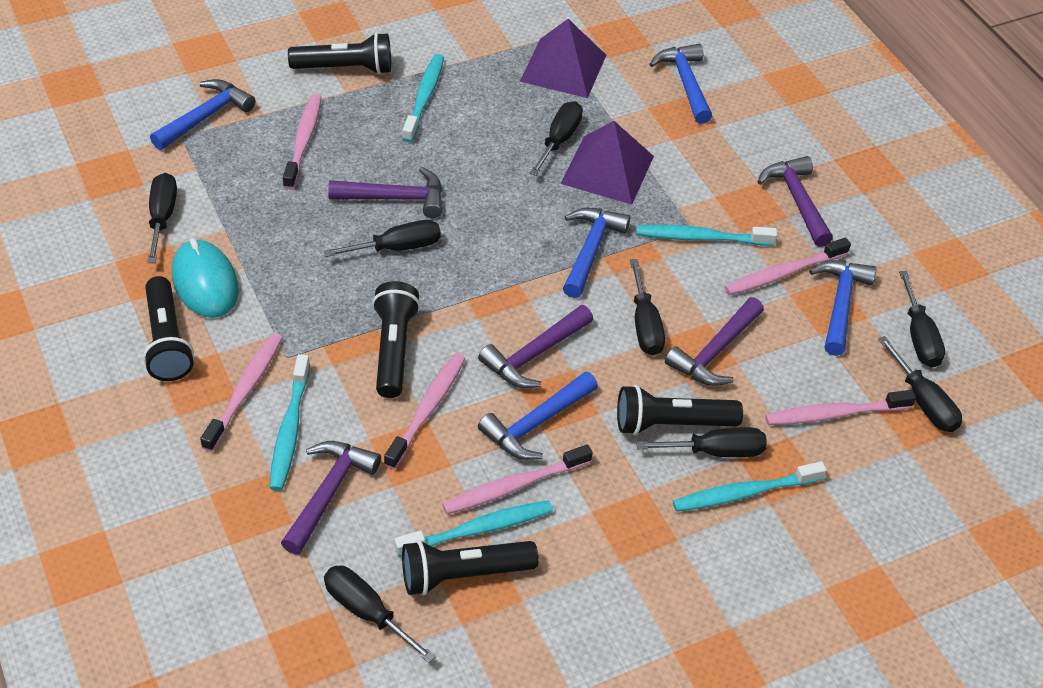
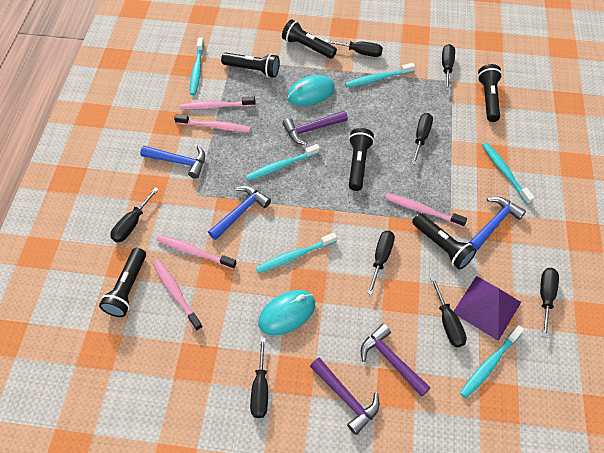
black flashlight: [143,276,194,381] [288,32,391,75] [372,281,420,398] [402,540,539,595] [617,385,743,435] = 5 -> [99,248,146,317] [221,53,280,78] [282,19,337,59] [349,128,374,191] [412,213,477,270] [477,64,502,122] = 6
blue hammer: [150,79,255,150] [478,371,598,460] [563,208,630,298] [649,44,712,124] [809,260,877,356] = 5 -> [140,146,205,179] [208,186,271,240] [468,197,526,250] = 3
pink toothbrush: [200,333,283,452] [283,94,322,190] [384,353,466,469] [442,444,593,514] [725,237,851,295] [765,390,916,425] = 6 -> [153,260,203,331] [156,235,237,269] [174,114,251,132] [180,97,255,110] [385,193,467,227] = 5
purple hammer: [281,441,381,555] [328,167,442,218] [478,305,593,388] [665,297,764,386] [757,156,833,247] = 5 -> [283,111,348,145] [310,358,380,435] [361,324,431,397] = 3
purple pyramid: [520,19,606,98] [560,121,654,205] = 2 -> [454,276,521,341] = 1
turquoise mouse: [172,239,239,318] = 1 -> [258,290,315,335] [287,75,335,106] = 2
turquoise toothbrush: [270,354,310,491] [394,500,553,557] [402,54,444,142] [637,225,777,246] [673,461,827,512] = 5 -> [190,37,204,95] [246,144,320,181] [256,232,337,273] [345,63,415,88] [460,325,524,398] [482,142,535,205] = 6

